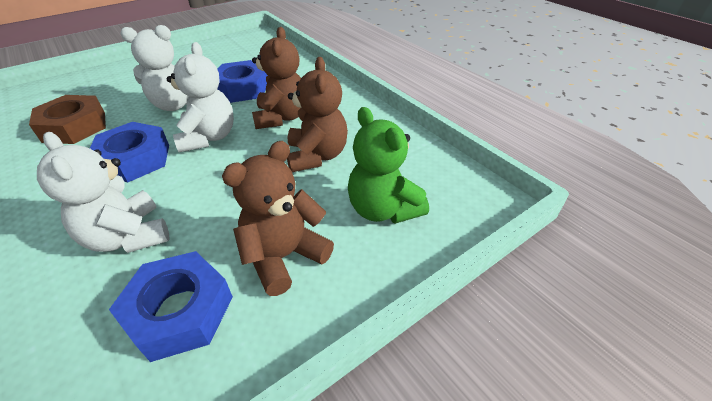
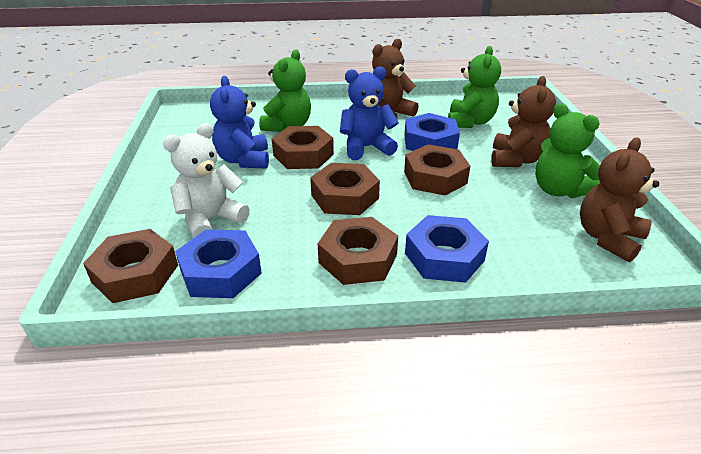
blue teddy bear: none = 0 -> [210,76,269,169] [340,67,399,160] = 2
brown nut: [29,95,106,144] = 1 -> [83,229,178,303] [272,126,334,169] [310,163,380,215] [318,217,398,285] [404,144,470,196] = 5
green teddy bear: [348,107,429,224] = 1 -> [259,50,311,132] [448,46,501,128] [535,103,600,198] = 3
white teddy bear: [37,132,170,253] [120,25,188,111] [167,42,234,152] = 3 -> [163,123,250,237] = 1

